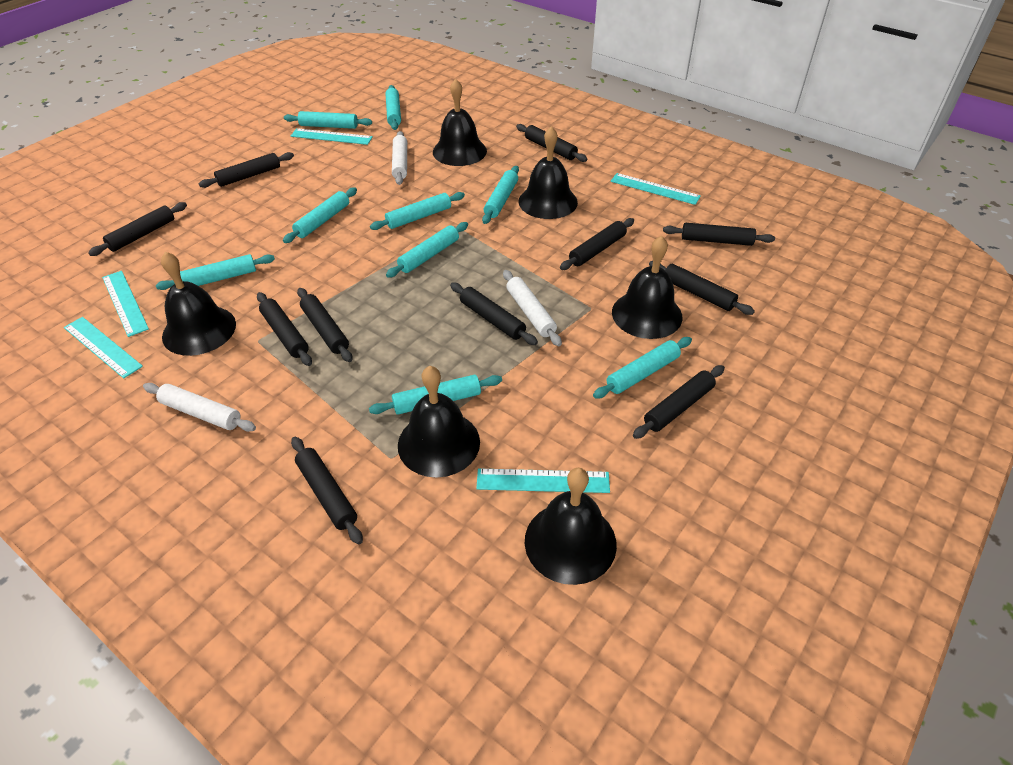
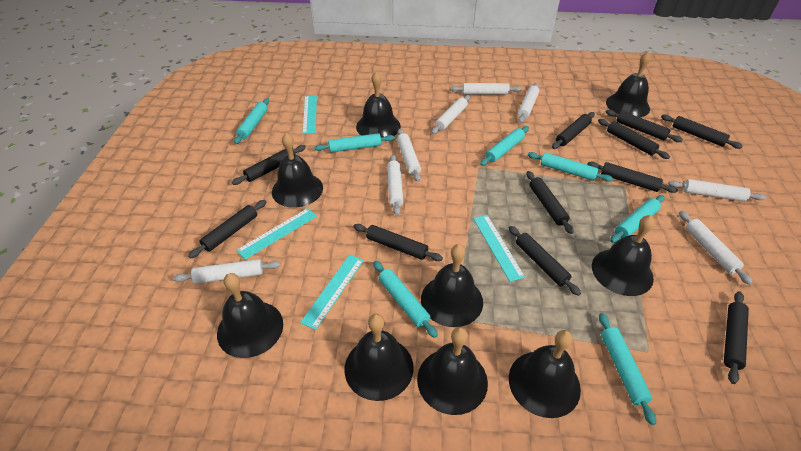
black bell: [161,252,236,356] [398,366,480,477] [433,79,487,166] [518,126,578,219] [525,468,617,585] [612,236,682,339] = 6 -> [217,273,283,358] [272,133,323,208] [344,314,414,401] [356,71,401,137] [417,327,488,415] [421,244,483,327] [509,330,581,418] [592,215,655,296] [606,52,651,117] = 9
turquoise rolling pin: [156,254,275,290] [283,187,357,243] [284,111,372,129] [369,375,502,415] [370,192,465,230] [386,85,401,130] [386,222,468,278] [482,166,519,224] [593,337,692,398] = 9 -> [234,98,269,144] [314,133,395,153] [373,261,438,338] [480,126,529,166] [528,152,613,182] [599,313,656,425] [610,195,664,243] = 7
turquoise ruler: [64,317,143,378] [102,271,149,337] [291,128,373,145] [476,468,610,493] [611,173,701,205] = 5 -> [236,208,317,259] [300,254,364,330] [302,95,317,134] [473,215,525,282] = 4
white rolling pin: [143,383,256,432] [392,131,407,185] [503,270,562,346] = 3 -> [173,259,281,284] [387,154,403,216] [397,129,421,182] [431,95,470,134] [450,83,522,95] [518,83,539,123] [668,179,766,202] [679,211,753,285] = 8

